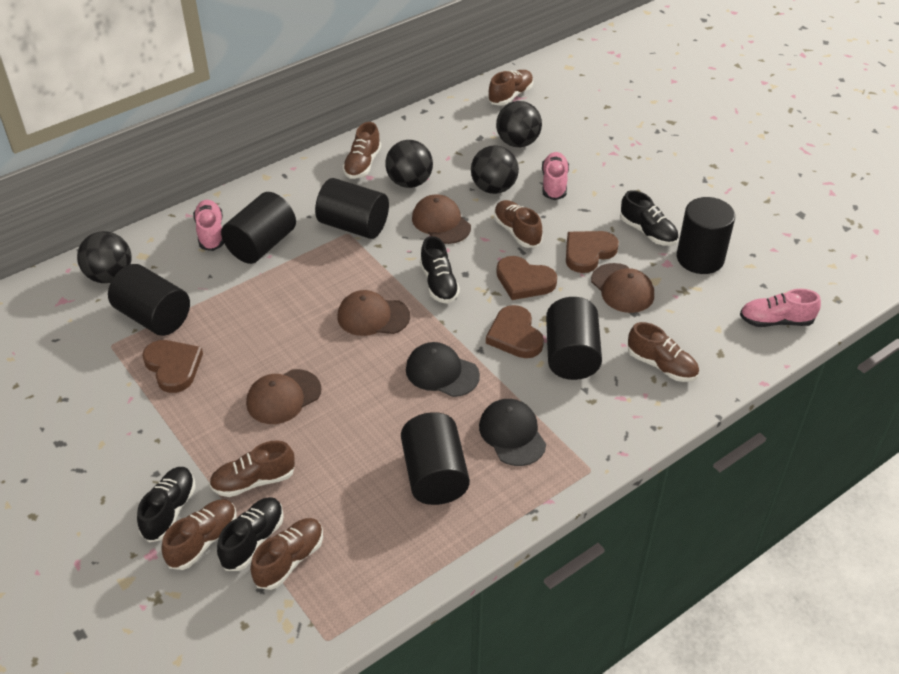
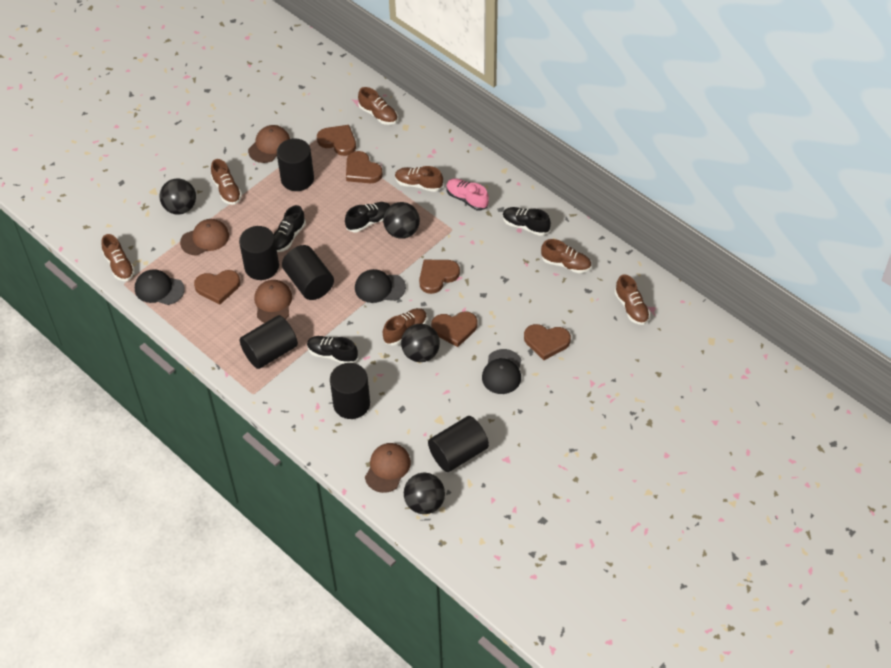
black cap: [406,342,480,397] [479,399,546,466] = 2 -> [135,269,185,305] [355,269,406,303] [482,349,521,394] = 3
brown heart: [142,340,203,393] [486,305,544,358] [496,256,557,300] [566,231,619,273] = 4 -> [194,270,240,305] [317,125,356,156] [346,151,383,183] [419,260,460,294] [431,311,478,347] [524,324,571,360] = 6
pink shoe: [193,200,224,251] [542,152,569,200] [740,289,821,327] = 3 -> [446,178,489,211] = 1

